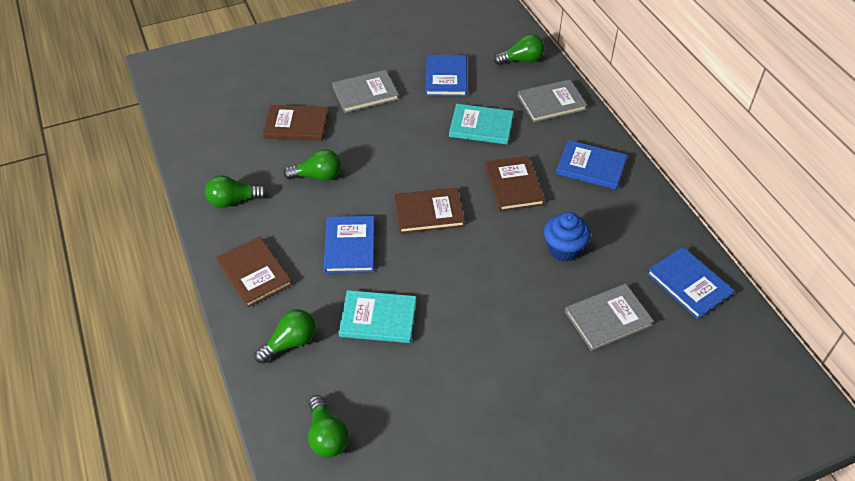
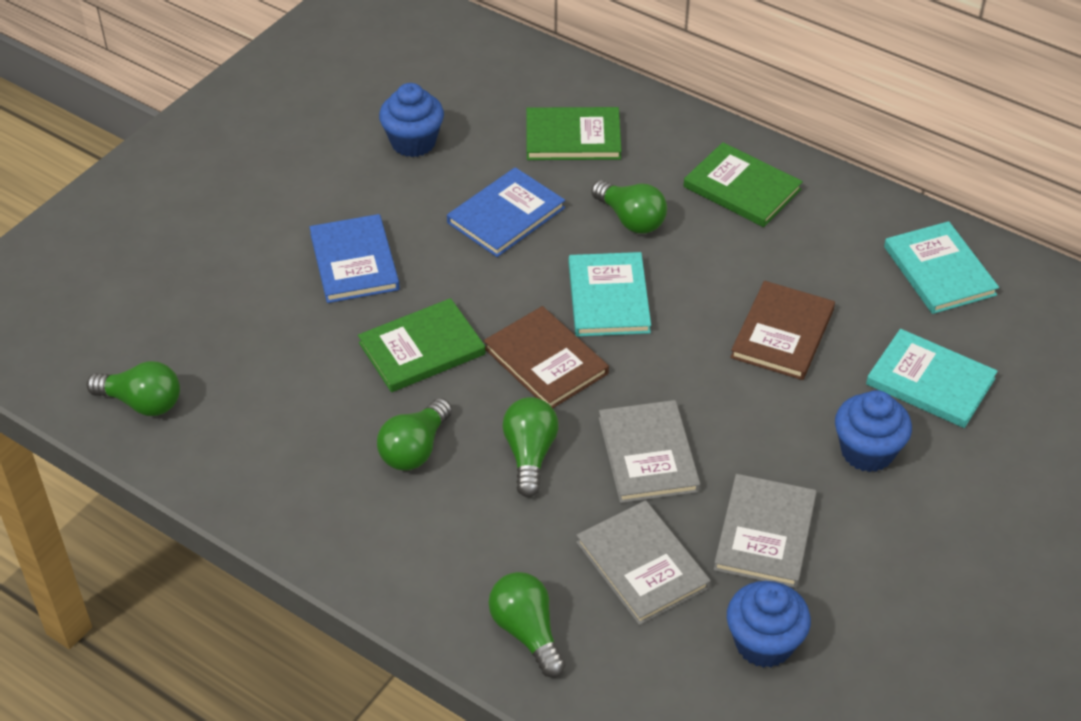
blue book: [324,216,375,273] [426,55,467,96] [556,140,627,190] [647,247,734,319] = 4 -> [310,214,400,303] [447,167,565,257] = 2
blue cupcake: [544,212,591,262] = 1 -> [379,83,444,157] [727,581,811,668] [835,390,912,472] = 3
brown book: [216,236,292,307] [263,105,328,141] [395,188,465,234] [485,156,545,211] = 4 -> [484,306,609,408] [730,281,835,380] = 2
green book: none = 0 -> [358,298,486,392] [526,107,622,160] [684,142,803,227] = 3
turquoise book: [339,290,416,343] [449,104,514,145] = 2 -> [569,252,651,337] [866,329,998,428] [884,221,999,314] = 3

